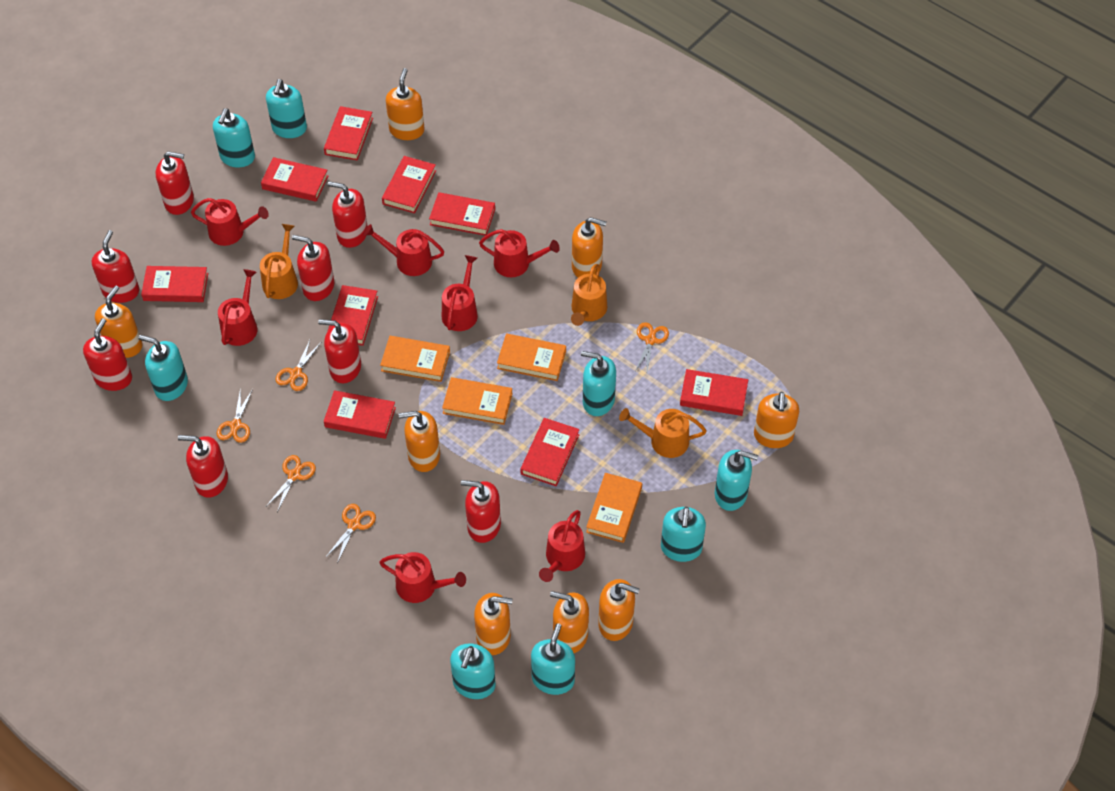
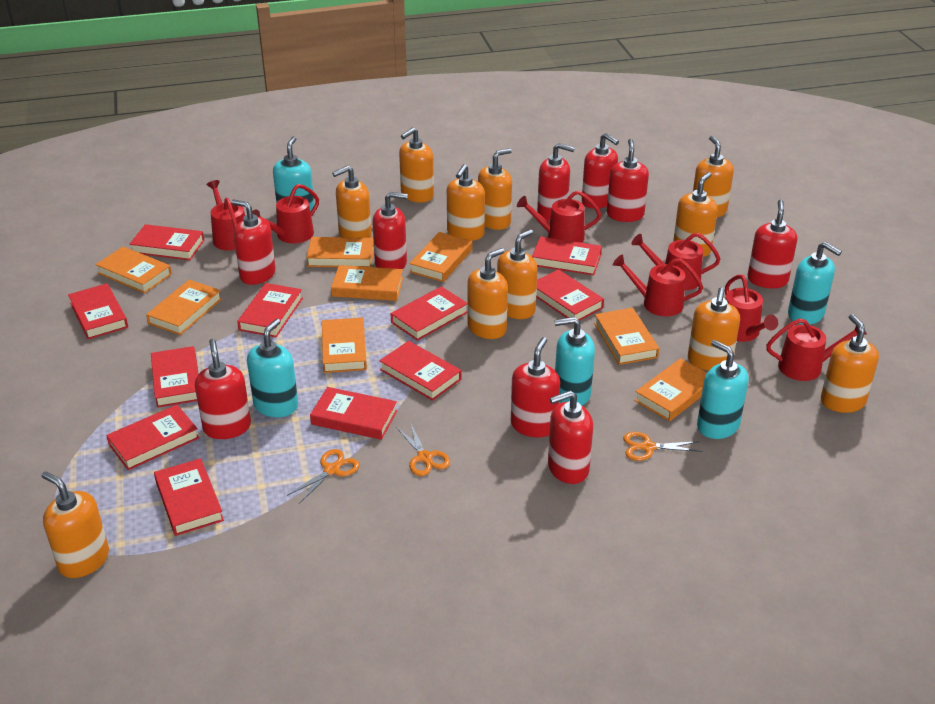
orange book: [380,336,450,382] [442,377,512,425] [497,333,566,381] [586,473,642,543] = 4 -> [95,247,172,293] [146,280,222,335] [306,237,374,267] [322,318,367,373] [331,265,403,301] [409,232,472,282] [594,308,659,365] [634,358,707,421] = 8
orange scissors: [217,388,253,443] [267,455,316,512] [275,340,321,391] [325,504,376,563] [635,322,669,373] = 5 -> [287,449,360,504] [396,422,450,476] [623,432,703,461] = 3
orange soap dispenser: [95,286,143,358] [386,68,424,140] [399,411,440,472] [474,593,512,655] [550,591,589,653] [572,217,607,278] [598,579,640,641] [754,392,799,448] = 8 -> [42,471,109,578] [332,165,372,238] [399,127,434,203] [447,164,485,241] [467,248,508,339] [478,148,512,230] [497,229,537,319] [673,172,718,257] [688,287,740,371] [693,136,734,218] [821,314,879,413] = 11
orange watering can: [260,224,298,299] [571,264,607,326] [619,408,707,458] = 3 -> none = 0
red book: [141,266,208,302] [261,157,328,202] [324,106,373,161] [324,390,396,439] [327,285,378,346] [382,156,436,213] [429,192,495,236] [520,418,580,486] [680,369,748,416] = 9 -> [68,284,128,339] [106,405,199,470] [130,224,204,260] [151,346,198,408] [154,458,224,536] [237,283,303,337] [310,387,397,440] [379,341,462,401] [391,286,467,341] [532,236,602,275] [536,269,604,321] = 11
red soap dispenser: [83,318,132,391] [92,230,139,303] [156,151,194,215] [178,435,228,498] [292,235,334,301] [318,319,361,383] [328,181,368,248] [461,480,501,543] = 8 -> [195,339,251,439] [231,200,276,285] [372,192,408,269] [511,337,560,438] [537,143,575,221] [548,391,593,484] [582,133,619,209] [607,139,649,222] [748,200,797,288] = 9
turquoise soap dispenser: [138,335,188,401] [213,108,255,167] [266,79,307,138] [450,643,496,699] [531,623,575,695] [581,351,616,416] [661,507,706,562] [715,450,758,511] = 8 -> [247,319,298,417] [273,136,314,211] [554,317,595,406] [697,340,749,439] [788,242,842,325] = 5

